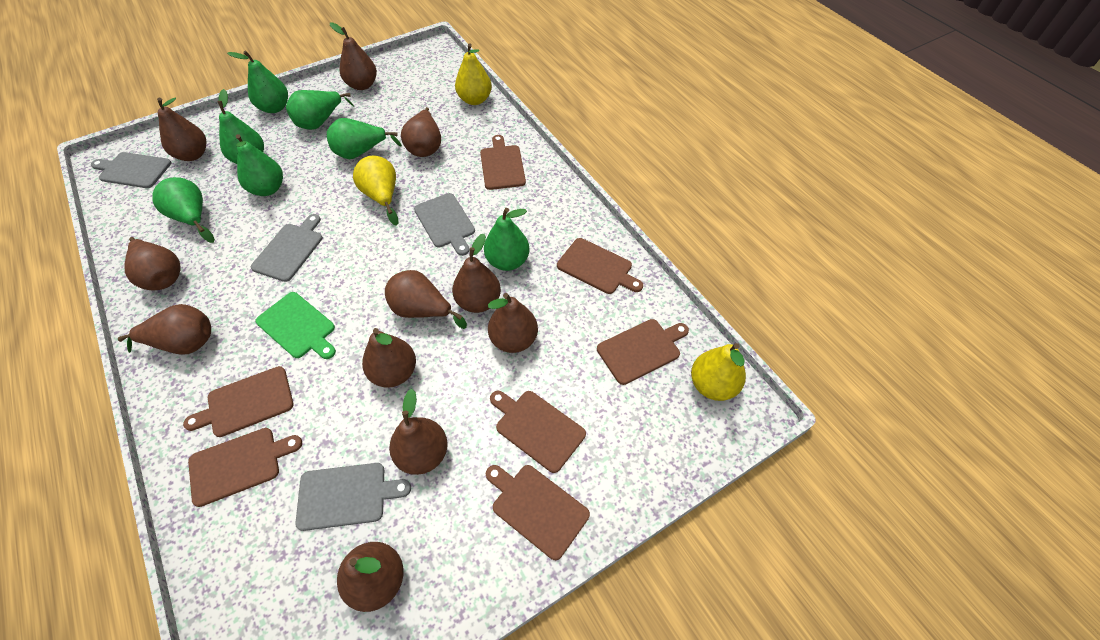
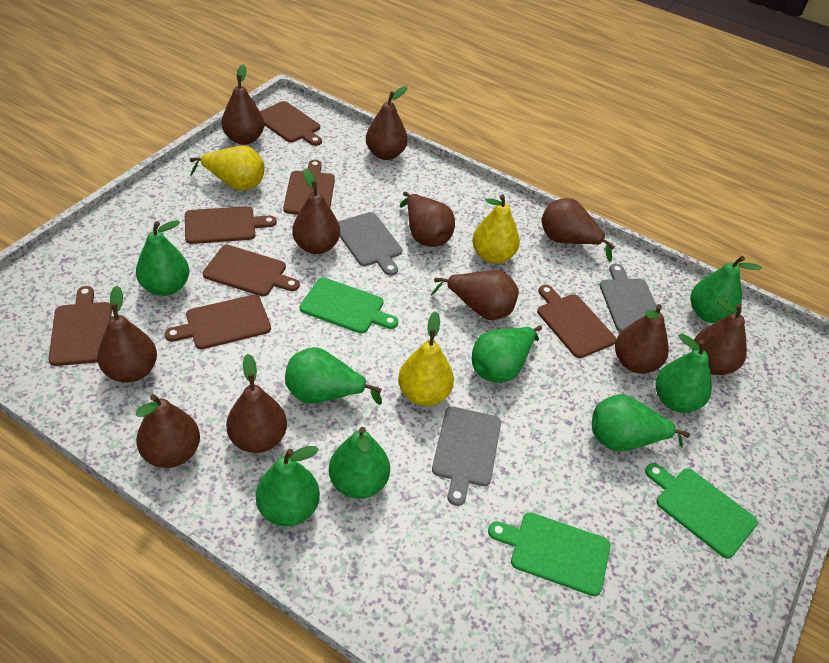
green cutting board: [255,292,336,359] = 1 -> [299,278,398,334] [488,512,610,596] [645,463,758,559] = 3
green pear: [152,177,215,243] [217,89,264,164] [227,51,288,113] [236,134,283,196] [286,90,355,130] [327,118,402,159] [484,208,530,271] = 7 -> [136,220,189,296] [256,446,320,527] [285,347,382,405] [329,427,390,499] [472,326,542,382] [592,394,690,452] [655,333,712,413] [691,256,762,323] = 8
grey cutting board: [91,152,171,188] [251,214,323,282] [295,463,411,531] [414,193,475,256] = 4 -> [338,212,402,276] [432,406,501,506] [600,264,665,333] = 3

